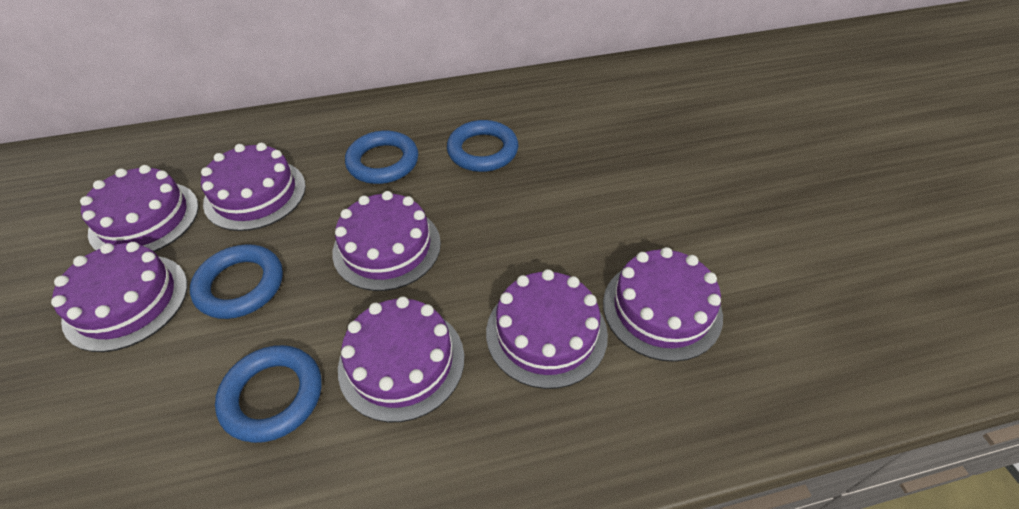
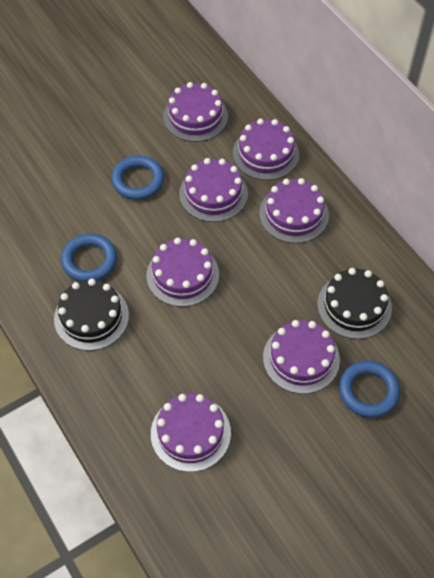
black cake: none = 0 -> [54,279,129,351] [317,268,392,339] = 2
blue ring: [190,244,283,319] [215,345,322,443] [345,131,418,184] [447,120,518,172] = 4 -> [61,234,117,282] [111,155,164,200] [339,361,400,418] = 3

